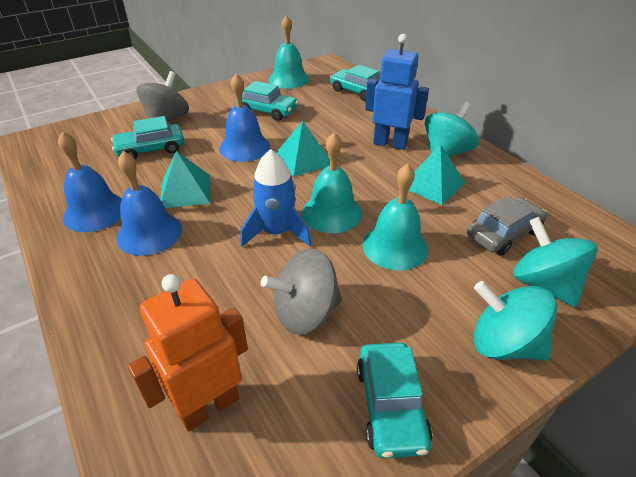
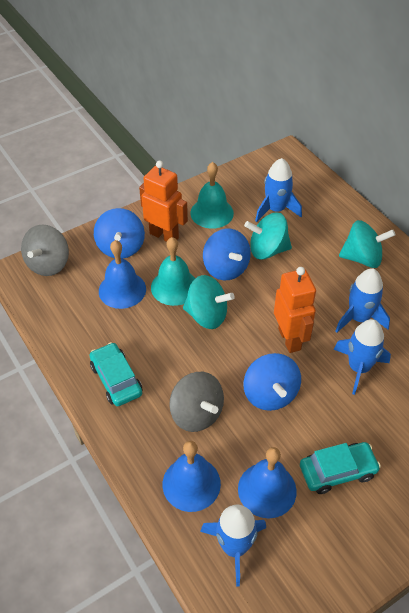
blue robot: [365,34,429,150] = 1 -> none = 0
blue rocket: [240,149,312,247] = 1 -> [200,504,266,587] [255,158,302,222] [334,319,391,395] [335,268,390,333] = 4
blue spinning top: none = 0 -> [94,208,145,258] [203,229,251,280] [243,353,301,411] = 3
grey car: [467,195,547,255] = 1 -> none = 0
orange robot: [128,274,248,432] = 1 -> [139,161,188,242] [274,267,316,353] = 2
turquoise bell: [269,15,309,89] [302,132,362,233] [362,164,428,270] = 3 -> [151,237,195,306] [190,162,234,229] = 2
turquoise car: [111,116,184,159] [236,81,298,121] [330,65,380,101] [357,343,432,458] = 4 -> [90,342,142,406] [300,442,381,494] = 2
turquoise pyramid: [160,151,210,208] [276,121,330,177] [409,144,465,205] = 3 -> none = 0

